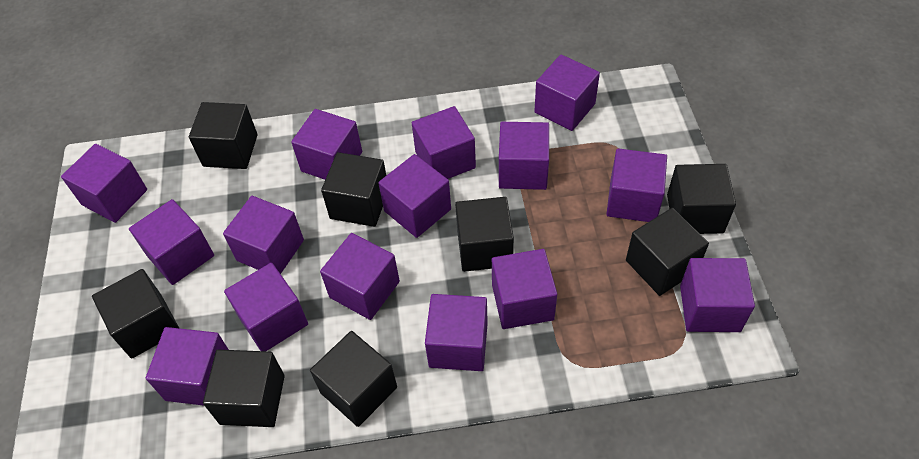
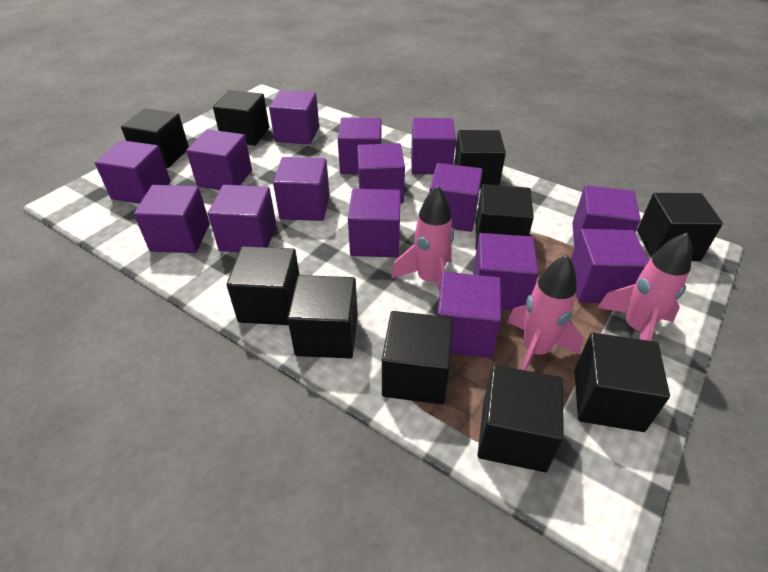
black cube: [92,269,179,359] [189,102,258,169] [203,349,285,427] [310,331,397,427] [321,152,386,227] [455,197,514,272] [626,208,709,296] [667,164,736,234] = 8 -> [121,108,189,168] [213,90,269,146] [226,246,299,325] [287,275,358,359] [382,311,453,404] [454,130,506,189] [476,184,534,249] [477,365,564,472] [574,333,670,432] [637,193,723,261] = 10
pink rocket: none = 0 -> [391,185,454,292] [507,255,583,370] [597,232,692,341] = 3

